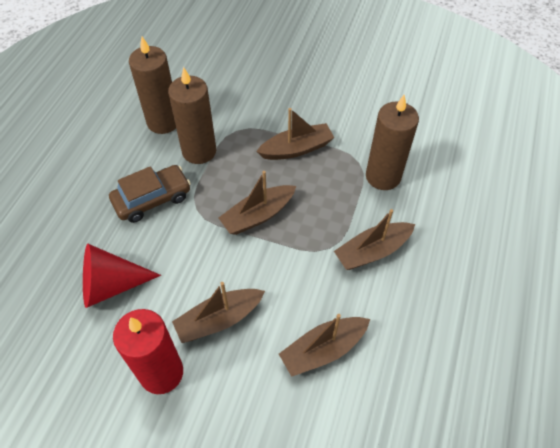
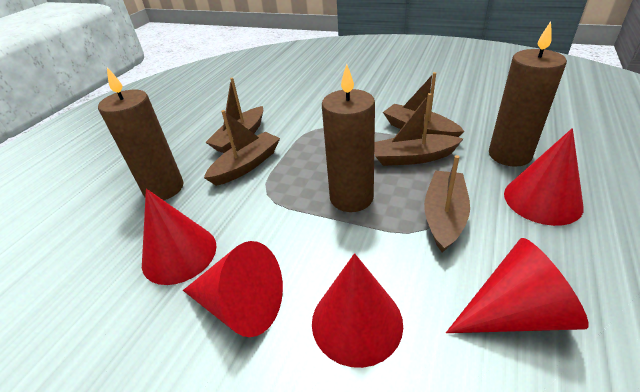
brown car: [109,165,191,223] = 1 -> none = 0
red candle: [113,309,183,394] = 1 -> none = 0
red cone: [83,244,161,308] = 1 -> [142,189,217,285] [183,241,283,337] [312,253,403,368] [446,238,589,333] [504,128,584,226] = 5

